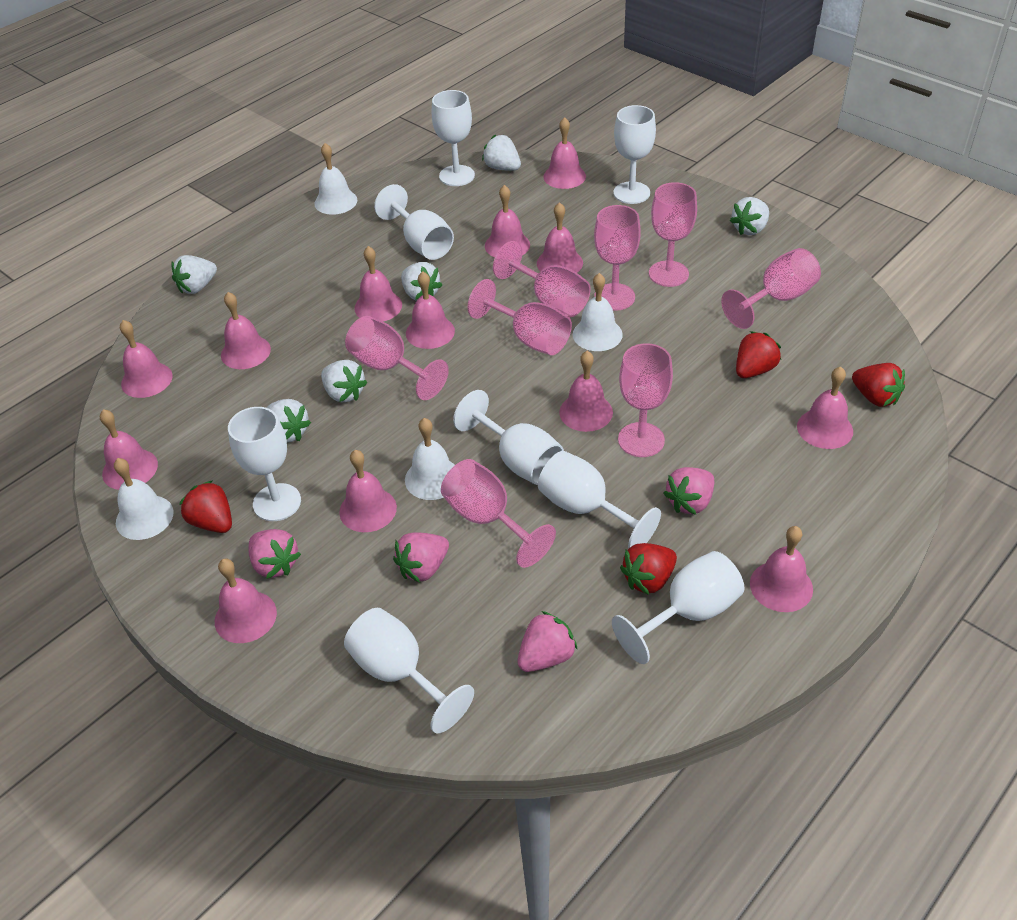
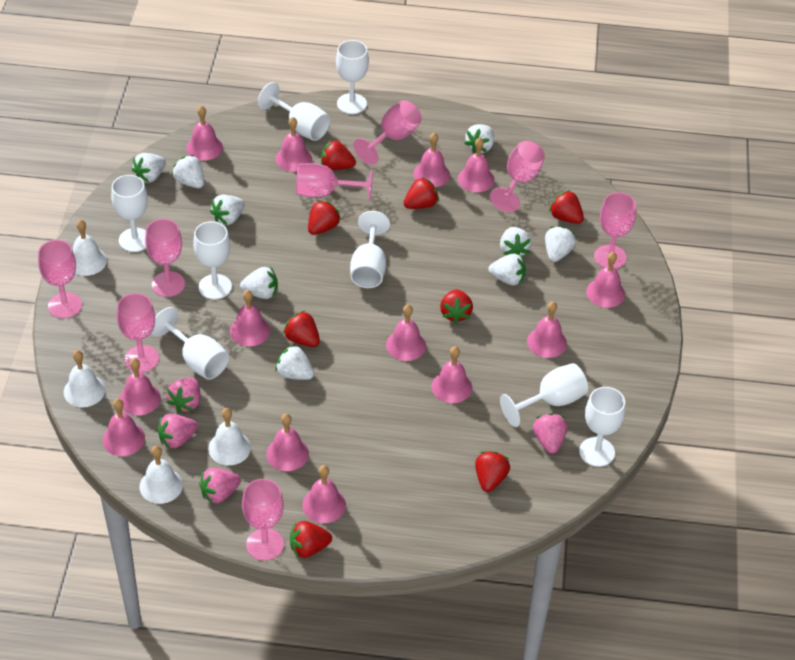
red strawberry: [179,480,232,533] [620,543,677,595] [736,331,781,378] [852,363,905,407] = 4 -> [283,310,320,347] [290,521,332,558] [308,200,341,235] [321,140,356,170] [404,177,439,209] [440,289,473,324] [475,451,510,492] [549,190,584,224] = 8
white strawberry: [171,255,217,294] [267,399,311,442] [321,360,368,403] [401,262,442,301] [482,135,521,171] [730,197,769,235] = 6 -> [132,153,166,183] [172,155,204,188] [210,195,245,225] [240,267,278,299] [275,345,314,380] [465,124,494,153] [488,254,526,285] [500,227,531,257] [545,226,576,262] = 9

